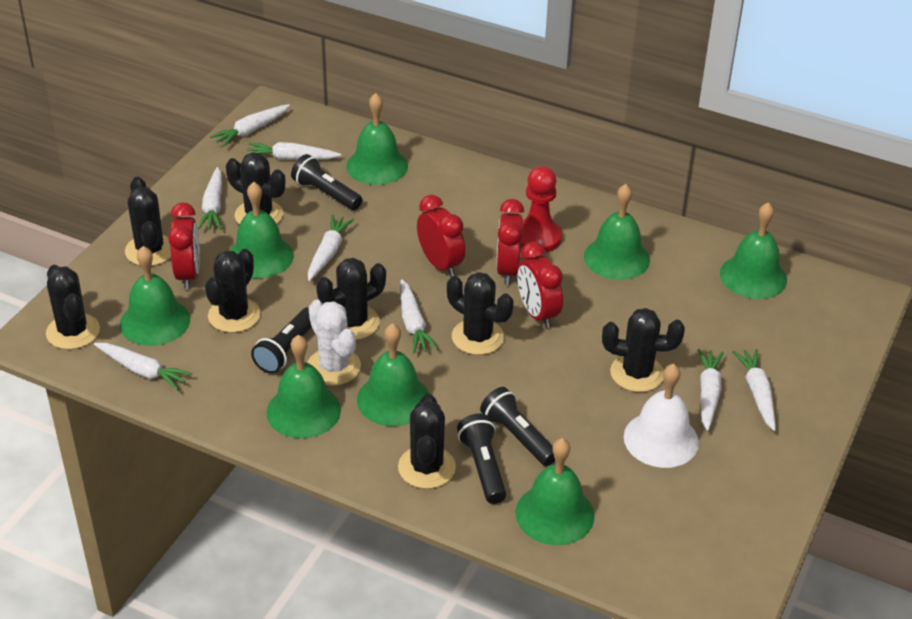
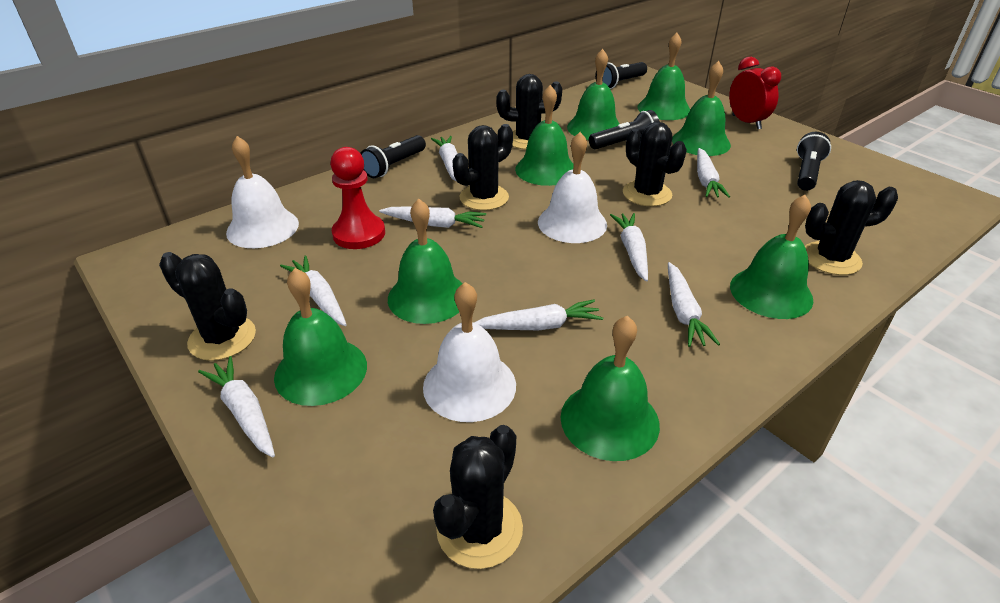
black cactus: [46,265,100,350] [125,177,171,266] [205,249,261,333] [226,152,285,225] [316,258,386,340] [398,394,456,489] [447,272,513,355] [602,308,685,392] = 8 -> [159,252,256,361] [433,425,523,569] [452,124,513,211] [496,74,562,149] [623,122,687,206] [805,180,898,275] = 6
red clock: [168,202,200,289] [417,195,465,277] [496,199,524,285] [517,242,563,329] = 4 -> [729,57,781,129] = 1
white bell: [624,364,699,468] = 1 -> [226,136,299,248] [423,282,516,422] [538,132,607,243] = 3
white cactus: [307,300,361,386] = 1 -> none = 0

